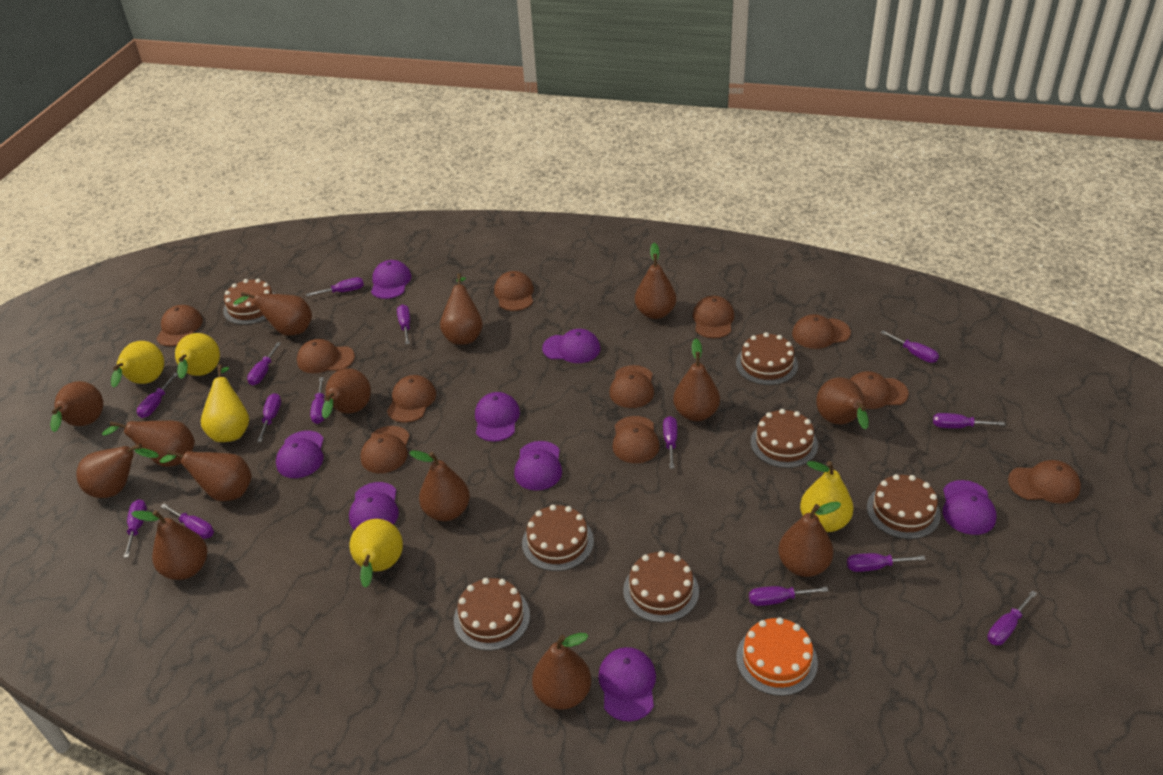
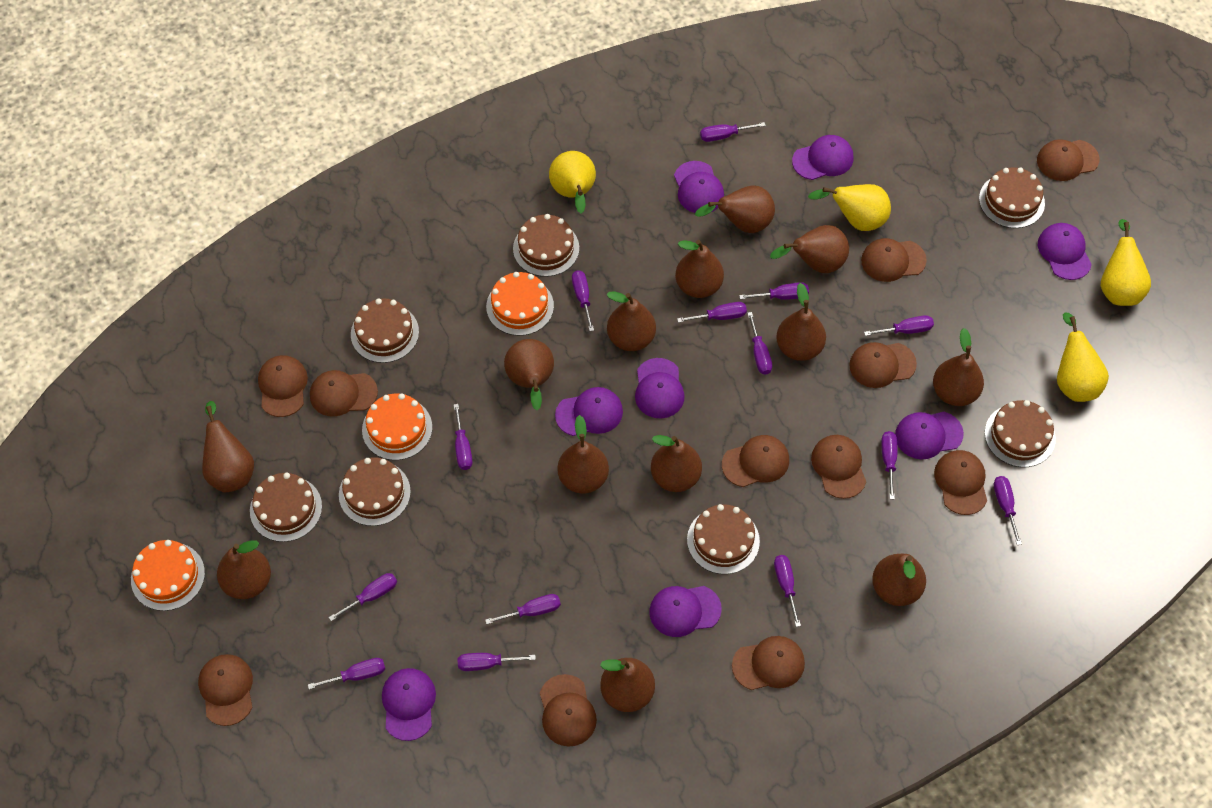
brown pear: [50,381,103,432] [77,444,159,498] [102,421,195,467] [131,510,207,580] [160,450,252,501] [233,292,312,336] [322,368,371,419] [409,451,470,521] [440,273,483,345] [532,633,591,709] [635,243,676,319] [673,339,720,421] [778,502,841,577] [816,377,869,430] = 14 -> [202,401,254,492] [217,540,271,599] [504,339,554,410] [557,415,609,494] [600,658,655,712] [606,291,656,351] [651,435,702,492] [675,240,724,298] [695,185,775,233] [770,225,849,273] [776,283,826,361] [872,554,926,606] [933,328,984,406] = 13
orange cake: [736,617,818,696] = 1 -> [131,540,205,611] [362,393,432,460] [486,272,554,336] = 3
yellow pear: [111,341,164,388] [175,333,220,379] [201,364,249,442] [350,519,403,588] [800,461,854,532] = 5 -> [549,151,596,213] [808,184,891,231] [1057,312,1109,402] [1101,219,1151,306] = 4

